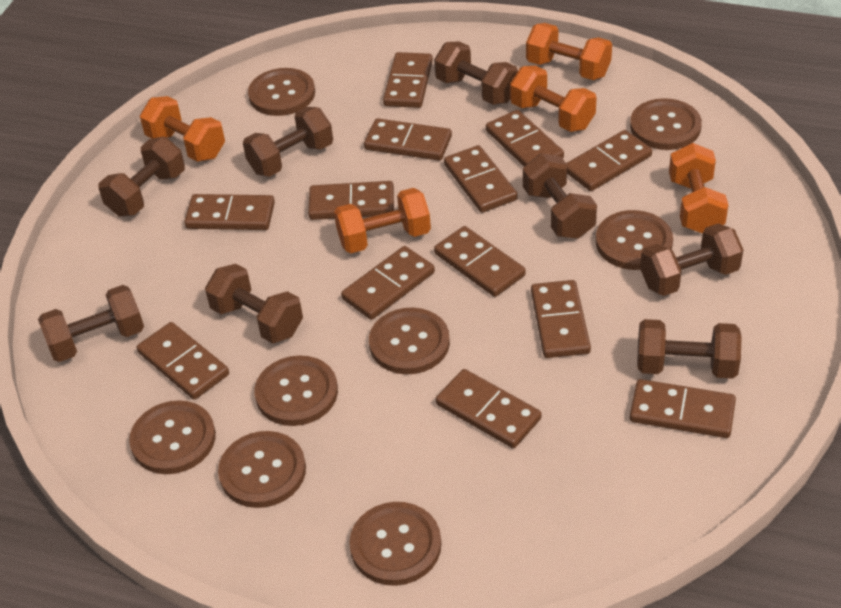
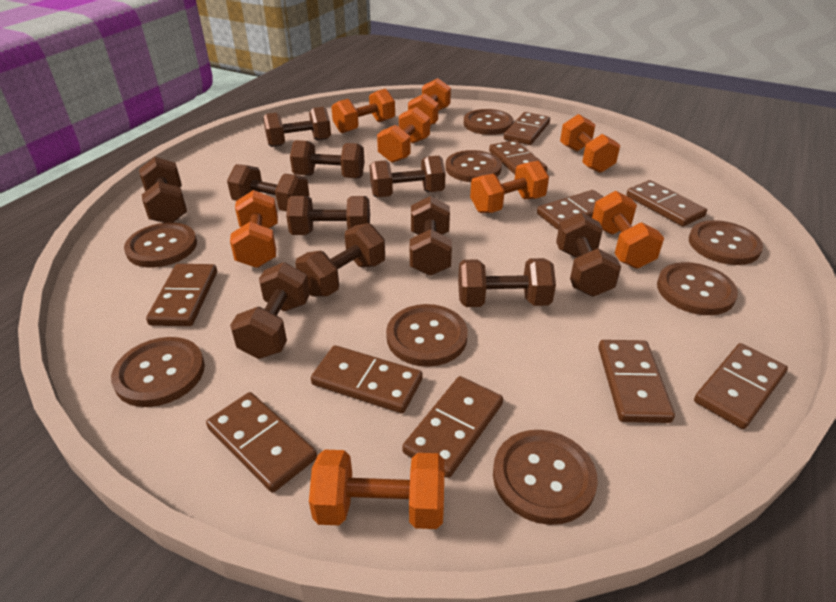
brown domino: [137,322,229,400] [184,194,275,230] [308,181,394,220] [341,246,435,320] [364,118,452,161] [383,52,433,108] [434,226,526,297] [436,369,542,448] [444,145,518,213] [486,110,564,166] [531,280,591,358] [566,130,652,191] [630,379,736,438] = 13 -> [146,264,217,326] [206,392,317,493] [311,345,423,413] [402,376,503,478] [489,140,547,175] [504,112,550,145] [537,190,604,230] [598,340,675,423] [626,180,707,227] [694,343,788,429] = 10
brown dumbbell: [38,285,144,362] [98,137,185,217] [205,264,303,344] [243,107,333,177] [434,42,518,105] [523,153,597,239] [637,319,742,379] [640,223,743,296] = 8 -> [139,157,187,223] [227,164,309,212] [230,262,310,359] [263,107,331,147] [286,196,370,235] [290,140,365,178] [295,223,385,297] [369,156,445,197] [410,196,452,276] [458,258,556,307] [556,212,621,297] = 11
orange dumbbell: [140,96,225,162] [334,188,431,253] [510,66,597,132] [526,23,612,80] [669,143,728,234] = 5 -> [230,190,278,268] [309,450,444,529] [331,89,395,133] [377,107,430,163] [408,78,451,125] [470,161,549,213] [560,114,620,173] [592,191,664,269] = 8

